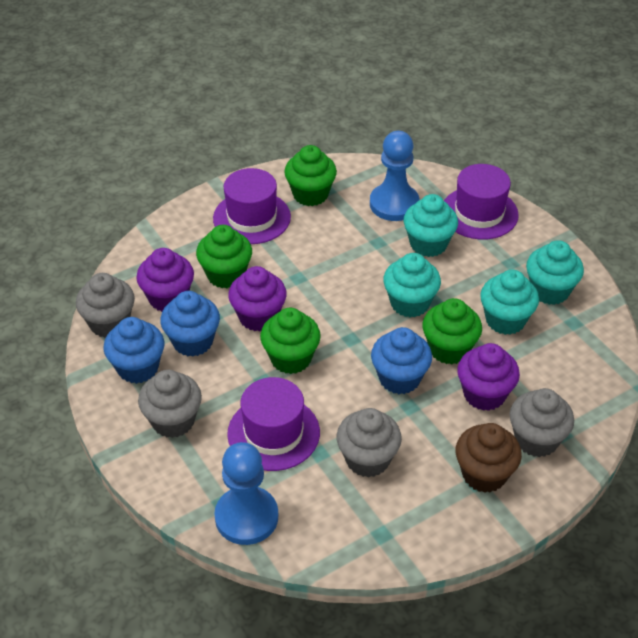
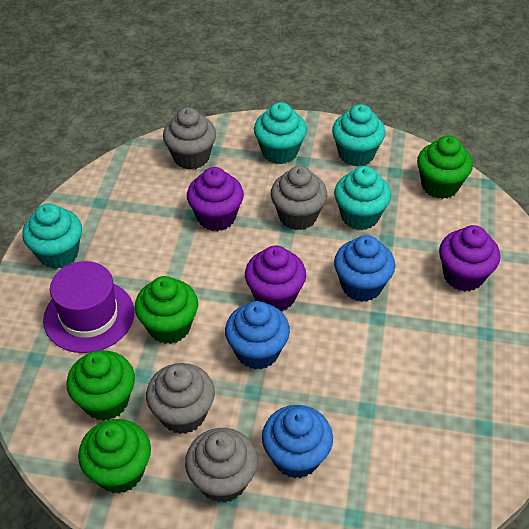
blue pawn: [214,442,278,545] [370,131,419,221] = 2 -> none = 0
brown cupcake: [456,423,522,493] = 1 -> none = 0
purple hat: [213,168,291,244] [227,377,320,471] [444,164,519,240] = 3 -> [43,261,135,353] = 1

